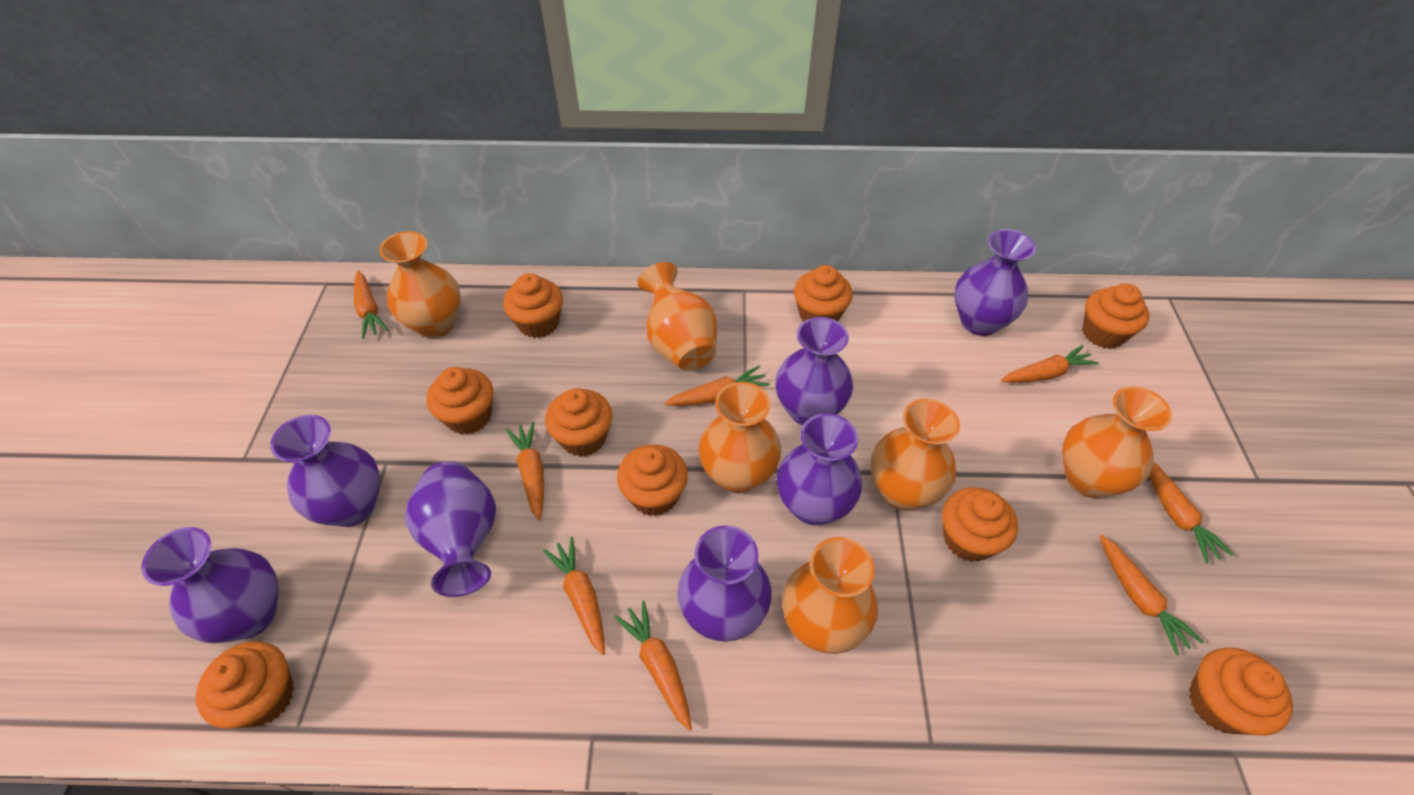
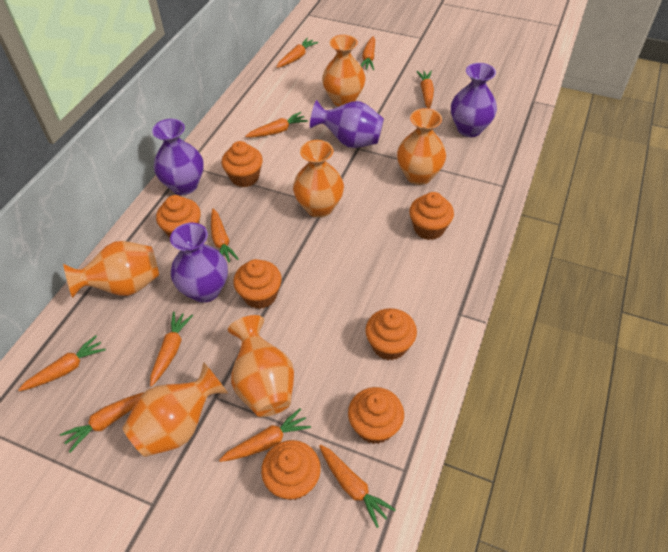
orange carrot: [354,271,388,339] [506,422,544,520] [543,537,605,655] [614,601,692,731] [664,366,770,406] [1001,345,1099,383] [1100,535,1203,655] [1149,462,1234,563] = 8 -> [18,335,106,391] [60,392,144,452] [150,312,193,387] [211,209,239,262] [219,408,311,462] [245,112,308,137] [276,38,318,68] [319,445,396,528] [361,36,375,70] [416,71,434,109] = 10
orange cupcake: [196,641,294,728] [427,367,493,435] [503,273,563,338] [545,388,612,457] [617,444,688,516] [794,265,853,322] [942,487,1018,562] [1082,284,1149,349] [1189,648,1293,736] = 9 -> [156,195,201,238] [222,141,263,187] [233,259,282,309] [261,440,321,500] [348,387,404,444] [365,308,417,360] [409,192,454,240] = 7
purple vase: [141,527,278,643] [270,415,380,527] [405,461,496,597] [678,525,772,642] [776,317,853,426] [777,413,862,526] [955,229,1036,336] = 7 -> [152,119,204,195] [170,223,228,303] [310,100,384,148] [451,63,497,137] = 4

